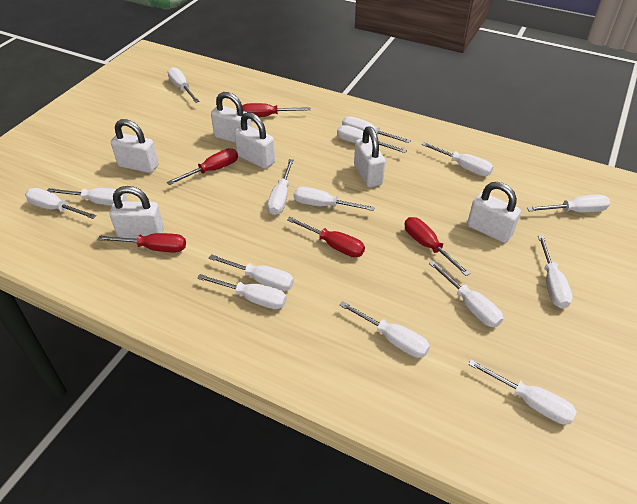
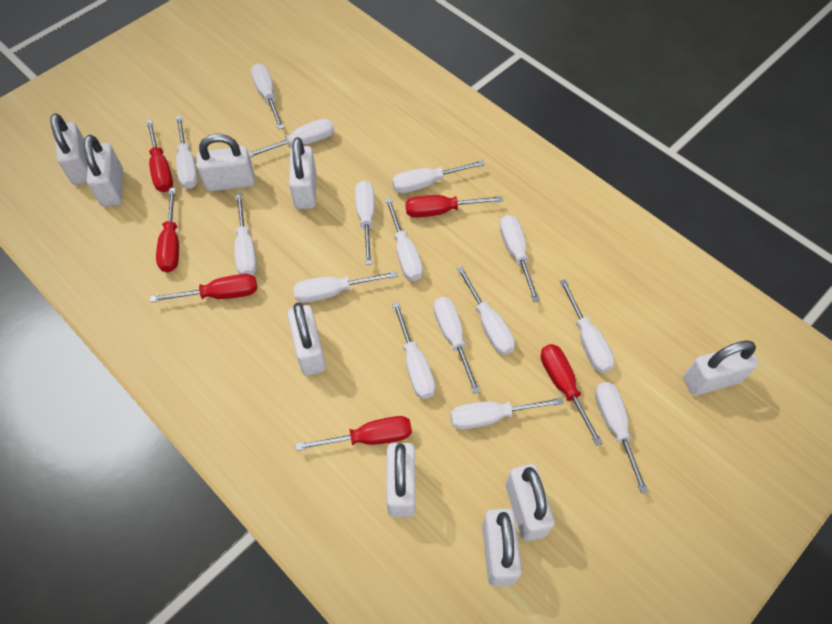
red screwdriver: [97,233,186,252] [167,148,238,185] [242,103,310,117] [287,217,365,257] [404,217,470,276] = 5 -> [146,120,173,192] [150,274,257,302] [156,188,179,272] [295,416,412,451] [405,195,503,218] [541,344,603,446] = 6
white padlock: [109,186,164,239] [111,119,159,173] [211,92,252,143] [235,112,275,169] [354,126,385,187] [467,182,521,243] = 6 -> [50,113,88,185] [84,135,123,207] [197,134,255,192] [287,302,326,376] [289,137,316,209] [386,443,415,517] [482,508,522,586] [506,464,555,541] [683,341,758,396] = 9

